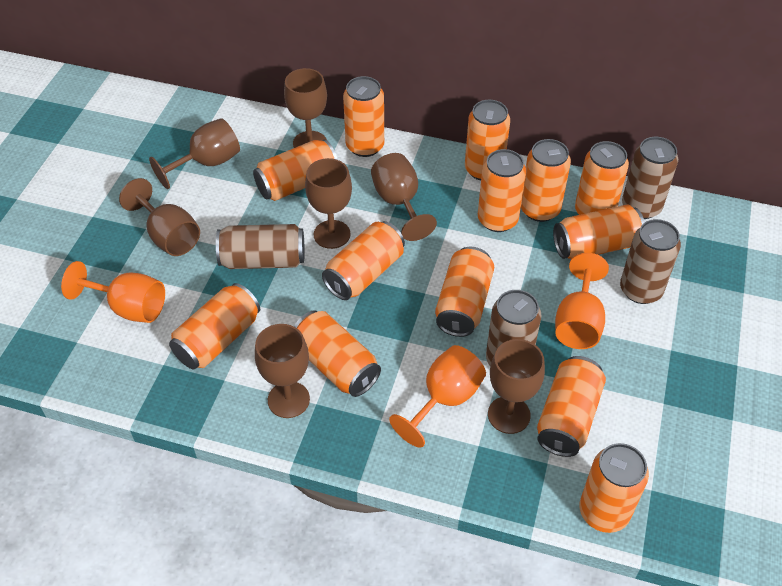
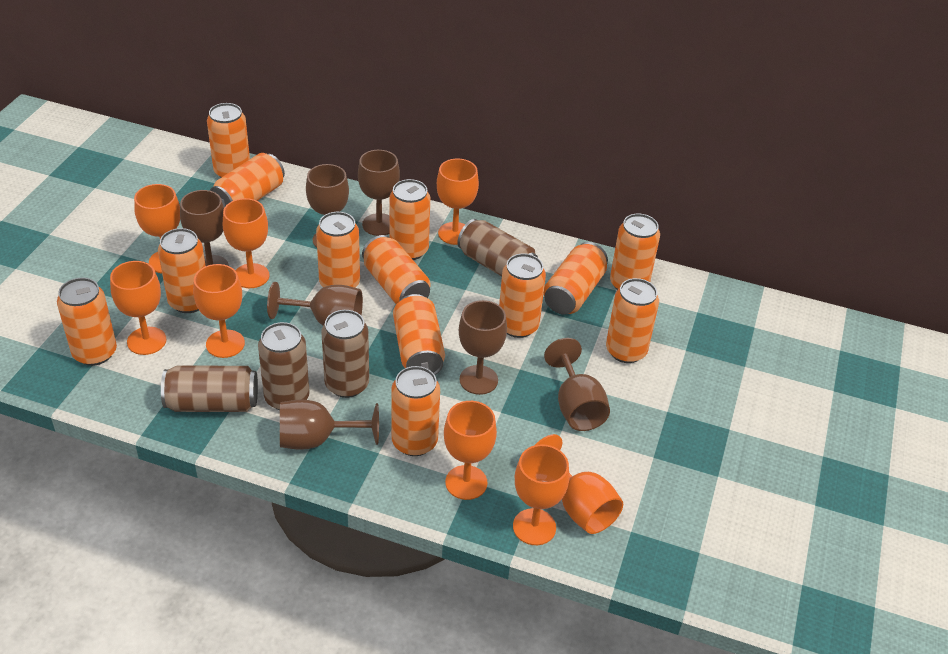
orange goblet: [61,261,165,323] [389,345,486,448] [555,253,609,349] = 3 -> [110,261,166,355] [134,184,180,274] [193,264,245,358] [223,198,269,288] [437,159,479,245] [444,401,497,500] [513,444,569,545] [535,434,623,534] = 8

